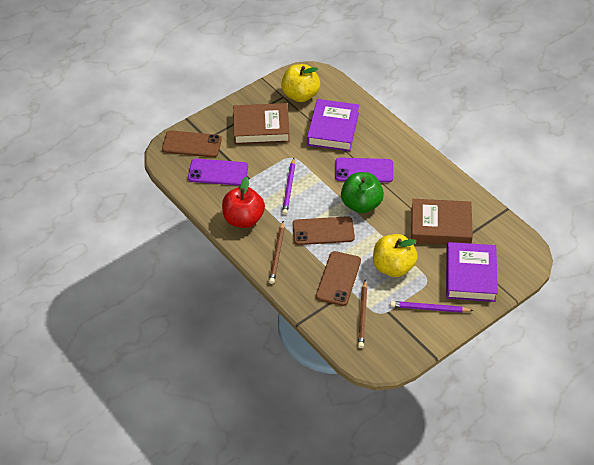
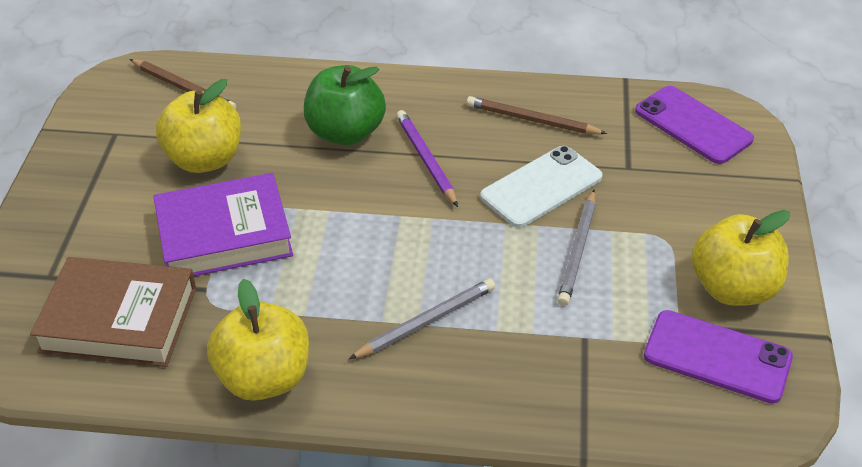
brown book: [233,103,290,145] [411,199,473,244] = 2 -> [30,257,196,367] = 1
brown phone: [162,130,222,158] [292,216,355,245] [316,251,361,306] = 3 -> none = 0
grey pencil: none = 0 -> [349,279,495,359] [557,190,596,306] = 2
purple book: [307,99,359,151] [446,242,498,302] = 2 -> [153,173,293,276] = 1
purple pencil: [282,158,295,215] [390,301,474,313] = 2 -> [396,110,458,207] = 1
red apple: [222,177,265,228] = 1 -> none = 0
white phone: none = 0 -> [480,146,603,228] = 1
yellow apple: [281,64,320,102] [373,234,418,277] = 2 -> [156,79,241,173] [207,279,309,401] [692,210,790,306] = 3

